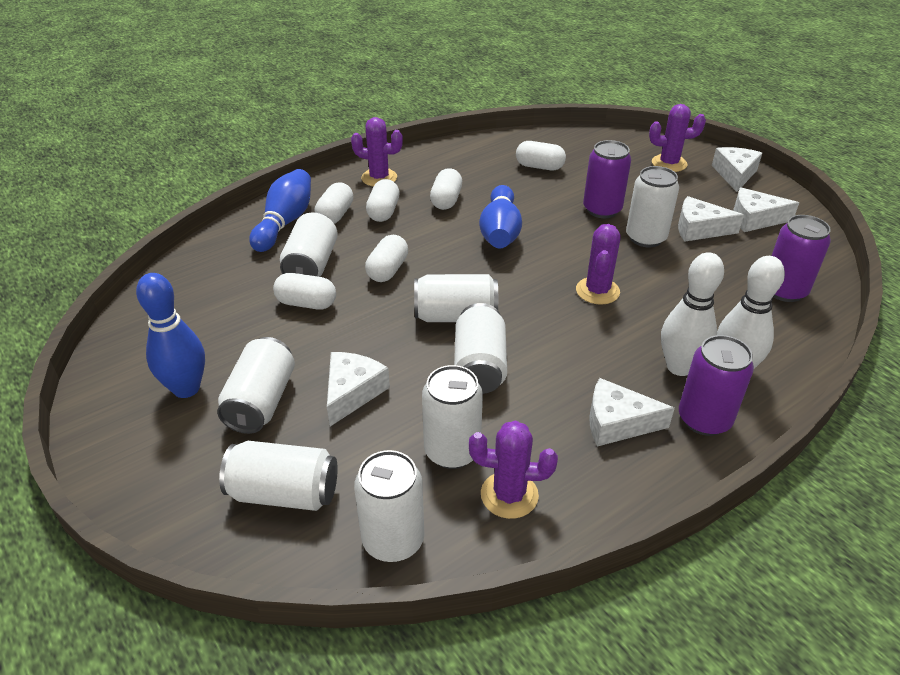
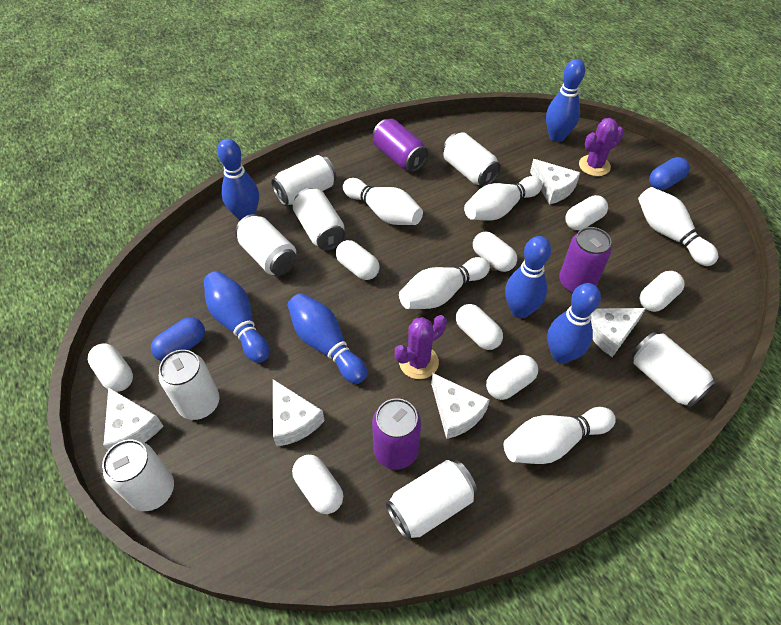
blue bowling pin: [136,273,205,398] [249,169,311,252] [479,185,522,248] = 3 -> [204,271,269,363] [217,139,259,221] [288,293,367,384] [505,236,551,318] [546,59,585,142] [547,283,601,364] = 6
blue capsule: none = 0 -> [151,317,205,361] [649,157,690,190] = 2
purple cactus: [351,117,403,187] [469,421,558,519] [576,224,621,305] [649,104,706,172] = 4 -> [395,315,447,379] [579,118,624,176] = 2
white bowling pin: [661,252,724,376] [717,256,785,368] = 2 -> [343,178,423,225] [399,257,490,309] [464,176,542,220] [504,407,616,464] [638,187,718,266] = 5
white capsule: [273,273,336,310] [315,183,353,224] [365,235,408,282] [366,179,400,222] [430,168,462,210] [516,141,566,170] = 6 -> [88,343,133,392] [292,455,343,514] [336,240,379,280] [456,304,503,350] [473,231,517,272] [486,355,538,400] [565,195,608,230] [640,271,685,312] = 8

